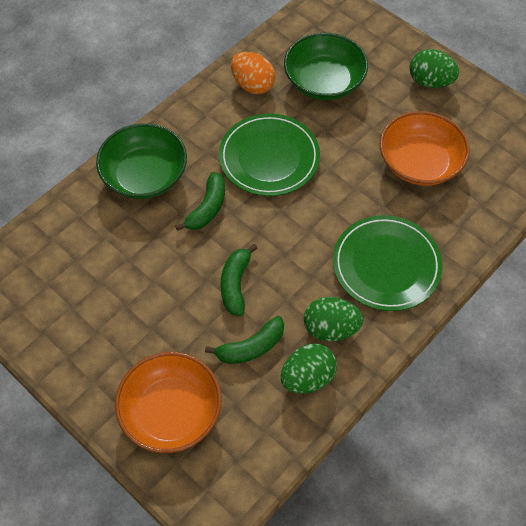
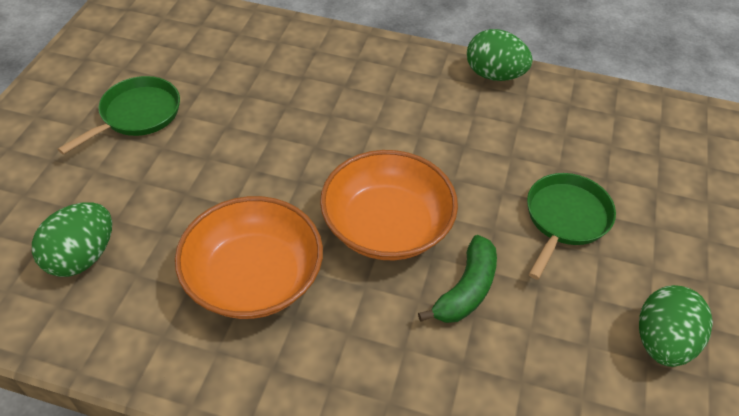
green banana: [175,172,225,231] [205,316,284,364] [220,244,258,316] = 3 -> [418,235,497,323] = 1
green bowl: [96,123,187,199] [284,33,368,100] = 2 -> none = 0
green pan: none = 0 -> [58,76,180,155] [527,173,616,280] = 2
green plate: [219,114,320,196] [333,215,443,311] = 2 -> none = 0
orange egg: [231,52,275,94] = 1 -> none = 0

